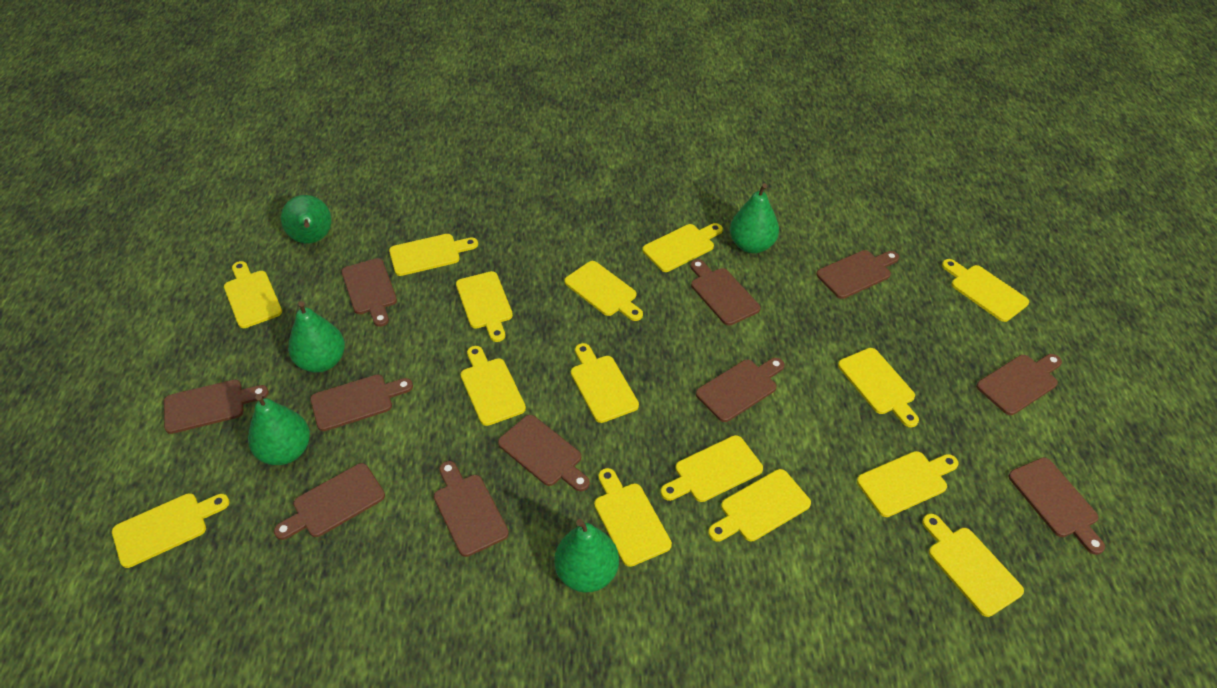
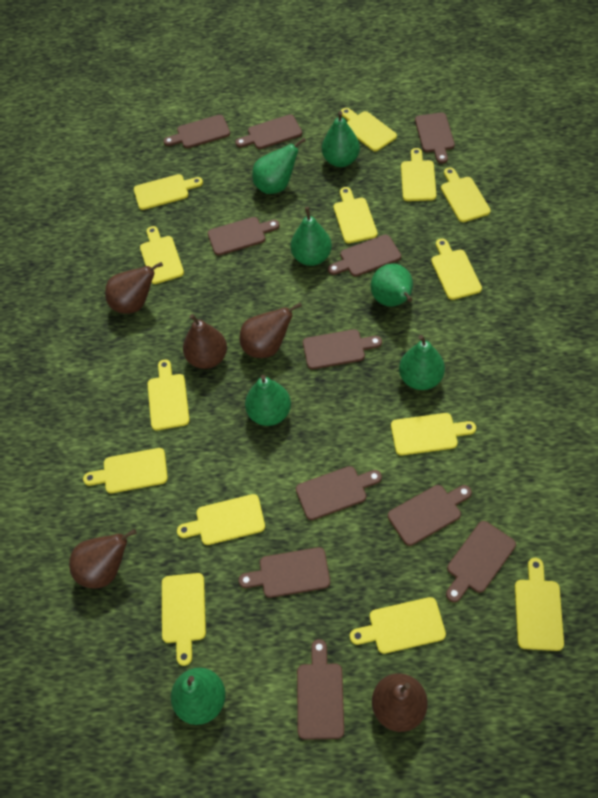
brown pear: none = 0 -> [69,529,136,589] [105,262,163,314] [183,314,227,369] [240,302,302,358] [372,673,428,732] = 5
green pear: [248,394,310,465] [281,195,331,244] [288,301,345,373] [554,519,619,593] [730,183,779,253] = 5 -> [171,668,226,725] [245,375,291,426] [252,138,306,194] [290,207,332,266] [322,111,360,167] [371,263,413,307] [399,335,445,390] = 7
yellow cutting board: [112,493,230,568] [224,261,282,328] [389,234,478,276] [456,271,513,342] [461,346,526,426] [565,261,643,321] [571,343,639,423] [594,468,672,567] [643,223,723,272] [661,435,763,502] [708,469,811,542] [838,348,919,427] [857,451,959,517] [922,514,1024,617] [942,259,1029,322] = 15 -> [83,448,168,493] [134,174,203,210] [140,226,184,284] [148,359,190,430] [162,573,206,666] [177,494,265,545] [334,187,377,243] [341,108,397,151] [350,597,446,654] [391,413,476,455] [401,148,436,201] [431,238,482,300] [441,167,491,222] [515,558,564,651] = 14

